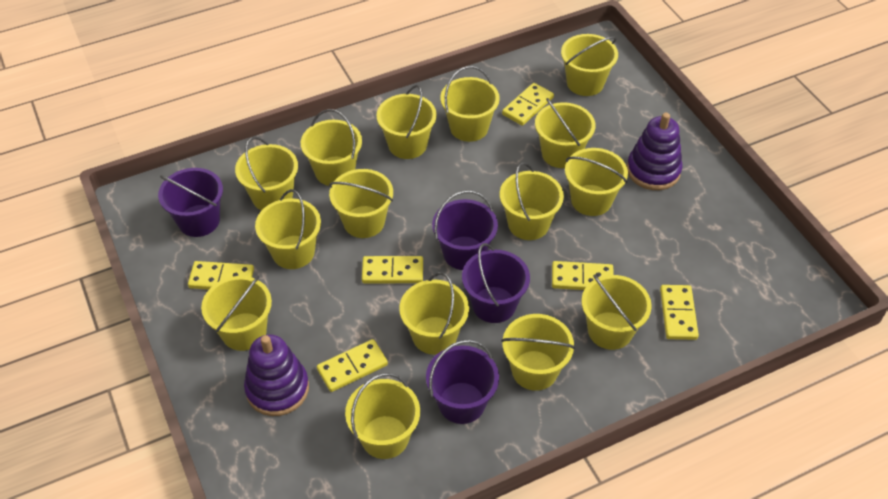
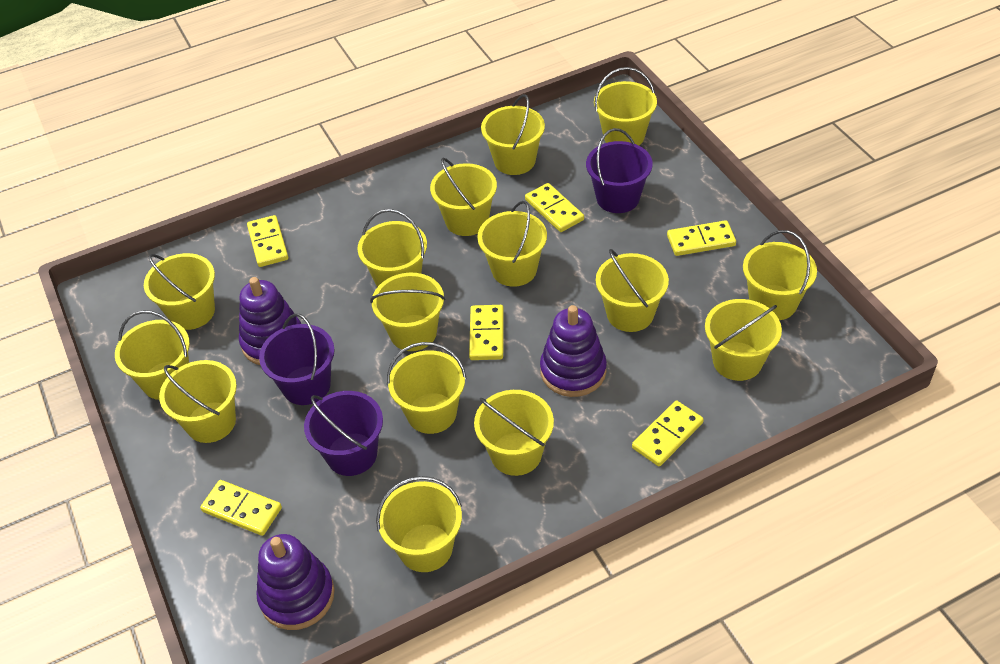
purple bucket: [158,168,223,237] [426,340,499,424] [432,191,498,270] [462,243,530,323] = 4 -> [259,314,335,405] [304,391,383,476] [586,128,653,213] = 3
purple stacking toy: [244,335,309,416] [627,113,683,190] = 2 -> [239,277,301,365] [256,534,335,630] [540,305,607,397] = 3

